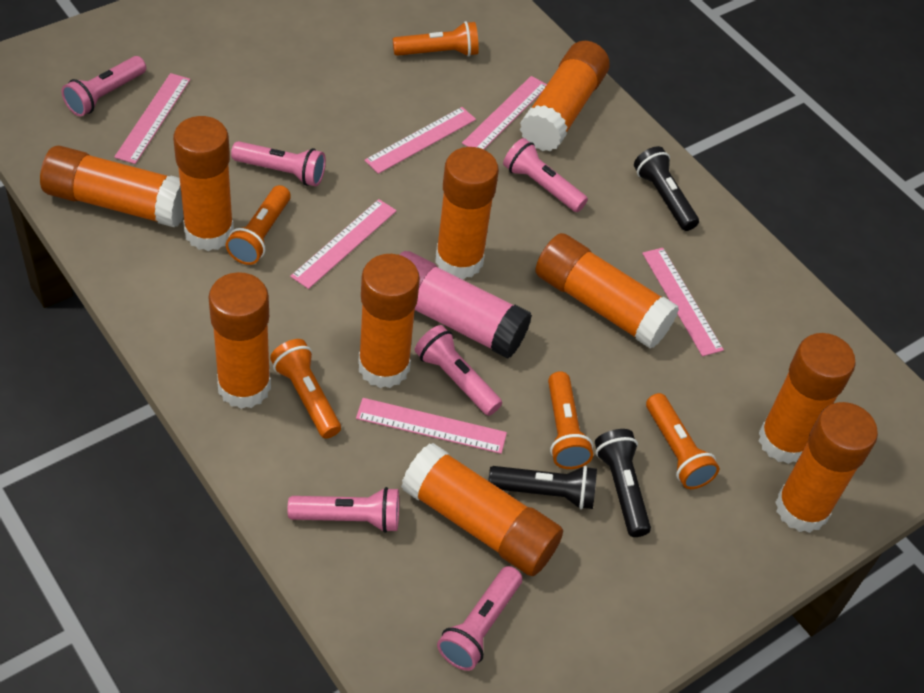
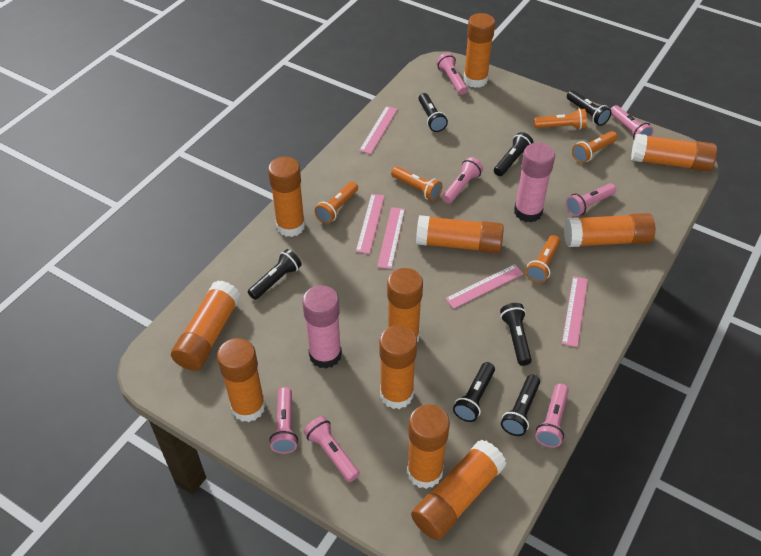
black flashlight: [488,465,597,510] [595,429,651,537] [634,146,699,231] = 3 -> [248,249,302,300] [419,93,448,132] [453,362,495,422] [494,132,534,176] [500,303,532,366] [501,375,540,436] [567,90,611,126] = 7
orange glue stick: [40,146,184,228] [173,116,234,251] [208,272,271,409] [358,254,420,388] [401,443,563,576] [435,147,499,279] [519,41,610,151] [535,233,679,349] [759,333,856,464] [775,402,878,533] = 10 -> [171,280,241,371] [217,338,266,422] [268,156,305,237] [379,325,417,409] [387,268,423,342] [407,404,450,489] [411,440,507,540] [416,215,504,253] [463,13,495,88] [564,213,655,247] [631,134,717,172] = 11
pink flashlight: [62,56,146,116] [231,141,326,186] [288,487,399,533] [415,325,502,416] [437,566,522,671] [503,138,588,212] = 6 -> [269,387,298,454] [304,416,360,482] [436,53,468,95] [442,157,483,204] [535,384,569,448] [566,184,616,216] [611,105,654,139] = 7
pink glue stick: [399,251,532,359] = 1 -> [302,285,342,369] [514,142,555,223] = 2
pink ruler: [114,73,190,164] [290,199,397,289] [356,398,507,454] [364,107,476,174] [462,76,547,150] [642,248,724,356] = 6 -> [356,194,385,254] [359,106,398,154] [377,207,405,269] [445,264,524,309] [562,276,588,347] = 5

